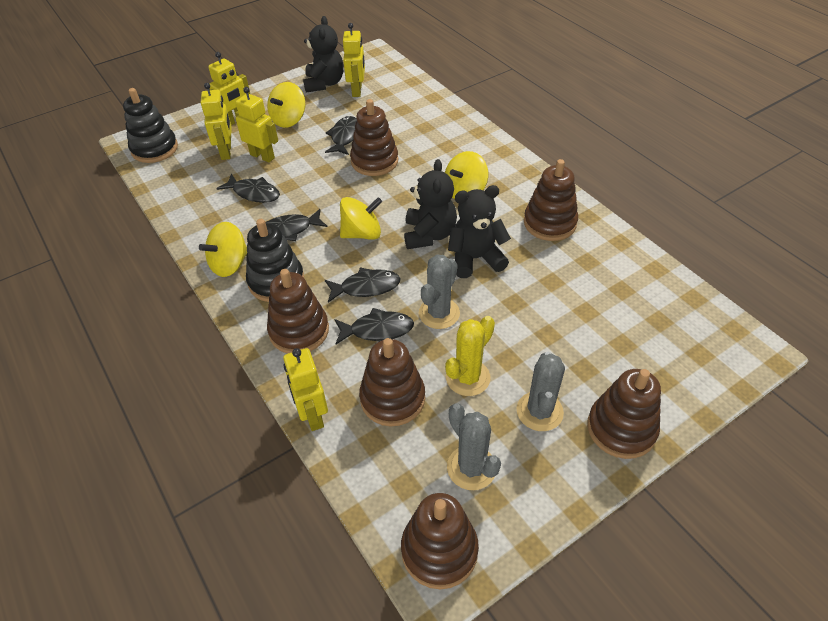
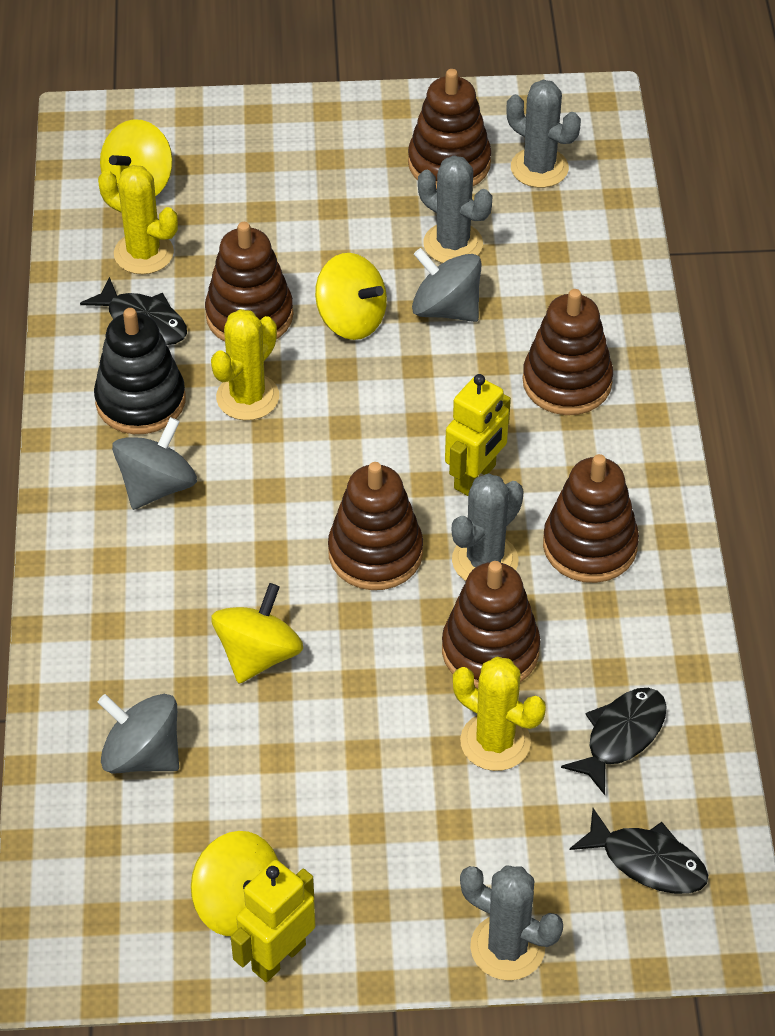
black fish: [216,174,280,203] [265,209,327,241] [325,116,357,155] [325,267,401,303] [334,308,414,344] = 5 -> [80,277,187,345] [561,688,667,795] [570,808,708,894] = 3
black stacking toy: [123,88,178,163] [246,219,304,302] = 2 -> [94,308,185,434] = 1
black teddy bear: [303,16,344,93] [404,159,457,249] [448,185,511,278] = 3 -> none = 0
grey cactus: [419,255,460,329] [447,403,501,490] [517,352,565,431] = 3 -> [418,155,492,263] [452,473,524,581] [460,865,563,981] [506,80,581,188] = 4
grey spinning top: none = 0 -> [98,694,179,774] [112,417,197,510] [412,248,482,322] = 3
yellow cactus: [445,316,495,396] = 1 -> [98,165,178,274] [211,309,279,420] [453,657,546,771] = 3
yellow robot: [201,83,232,160] [208,52,250,125] [235,87,278,162] [283,348,328,431] [343,23,365,97] = 5 -> [231,860,315,982] [445,374,511,496] = 2

